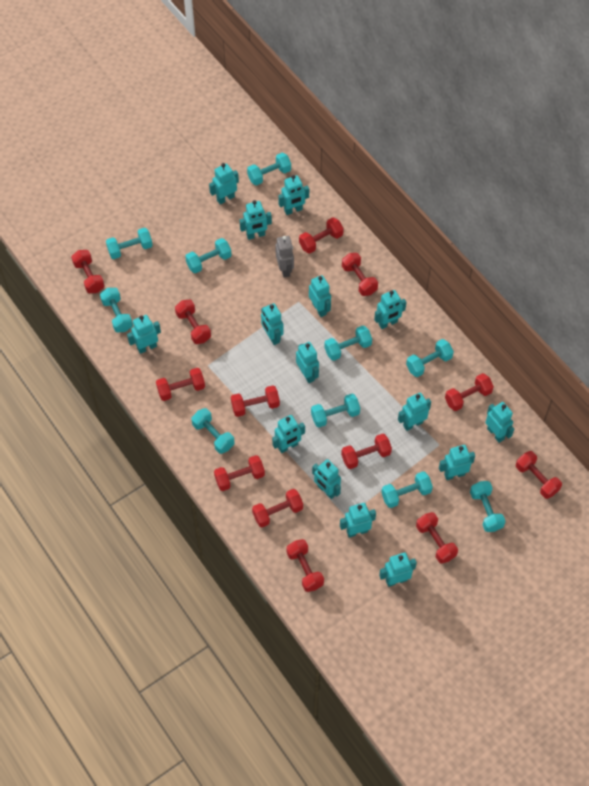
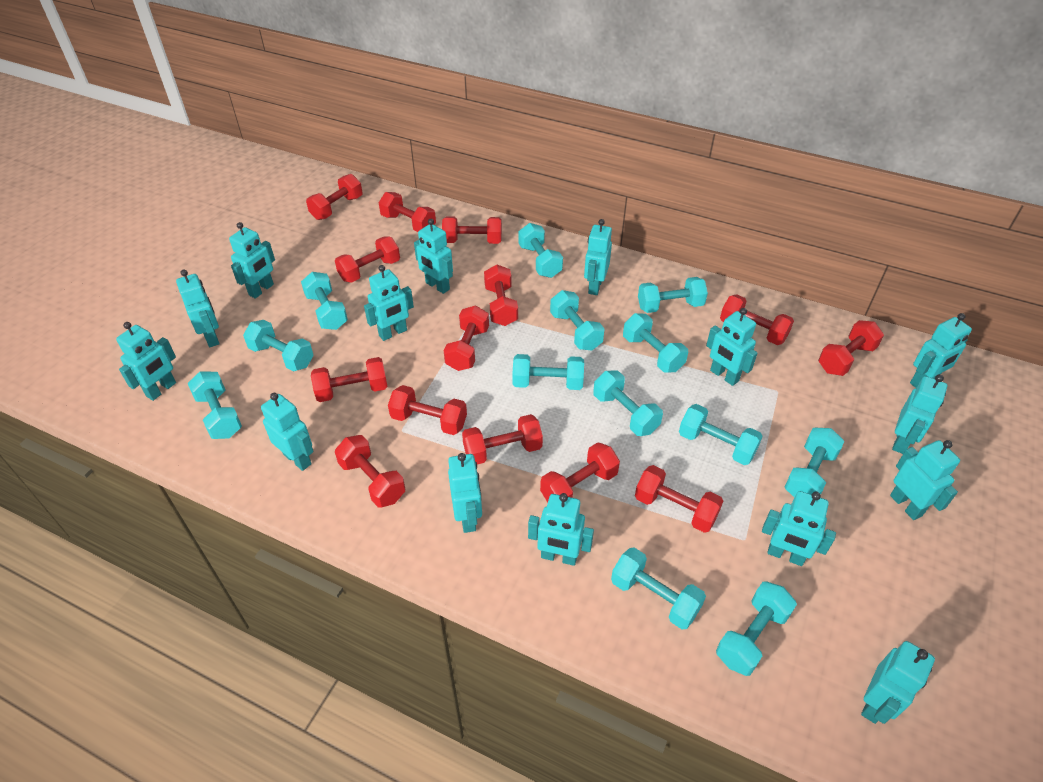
grey robot: [275,236,294,278] = 1 -> none = 0
red dumbbell: [71,250,105,293] [156,368,205,401] [175,299,211,344] [214,455,265,491] [231,385,280,417] [252,489,303,528] [286,539,324,592] [299,217,344,254] [341,433,392,469] [342,253,378,296] [416,512,458,564] [445,373,494,411] [516,451,562,499] = 13 -> [306,174,363,220] [311,357,388,402] [335,236,400,283] [335,435,405,508] [379,192,436,232] [388,385,467,435] [442,216,502,244] [444,305,489,371] [462,414,543,464] [484,265,518,326] [540,442,620,502] [635,465,723,533] [720,294,794,345] [818,320,884,376] = 14
turquoise dumbbell: [100,288,133,332] [106,228,153,259] [185,238,232,273] [191,408,235,454] [247,153,291,186] [311,394,360,427] [324,326,372,361] [381,471,433,508] [406,339,454,377] [470,481,506,532] = 10 -> [188,371,242,439] [243,320,314,371] [301,272,348,330] [512,354,584,390] [518,223,563,278] [550,290,605,350] [593,370,663,436] [611,548,706,630] [623,313,688,373] [638,277,708,313] [679,404,763,465] [716,581,797,676] [785,428,844,498] = 13

